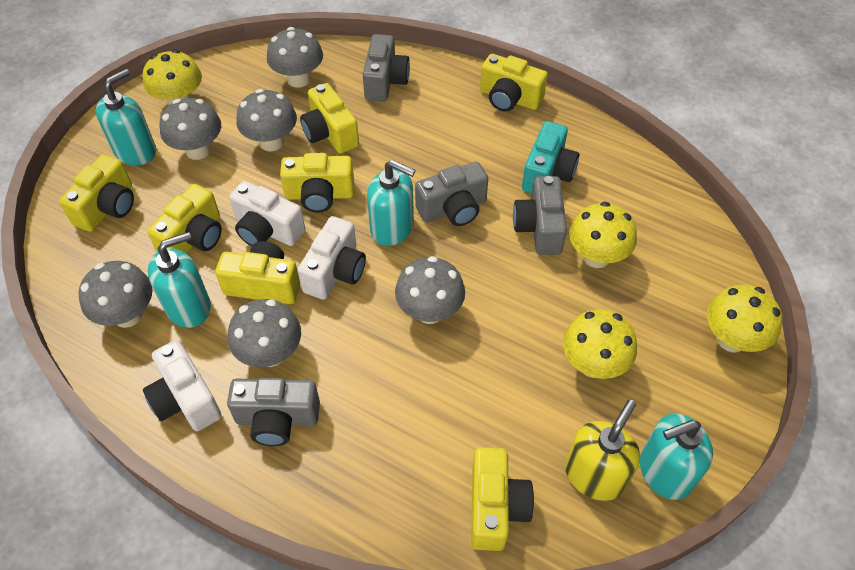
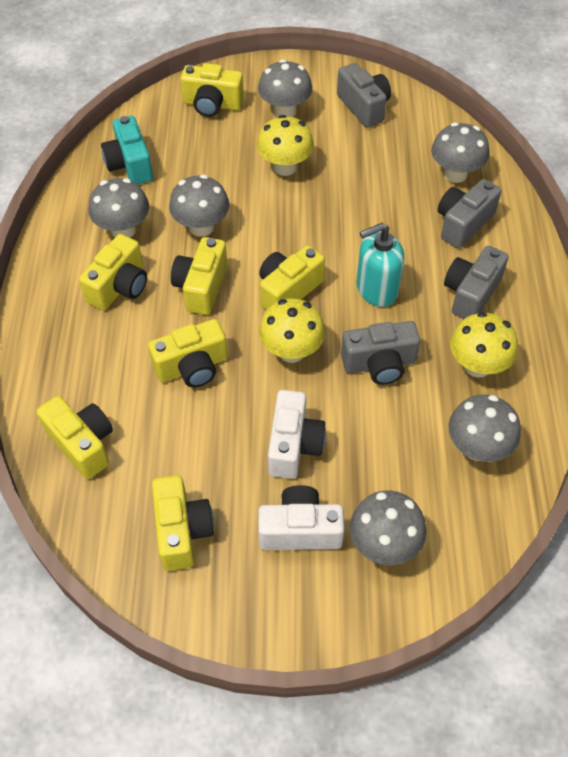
turquoise soap dispenser: [96,69,156,166] [148,232,211,328] [367,160,416,246] [640,413,713,500] = 4 -> [356,223,404,307] = 1
white camera: [143,340,221,431] [229,181,305,246] [297,216,366,300] = 3 -> [258,485,345,550] [268,390,326,479] = 2
yellow mushroom: [143,50,202,105] [563,309,637,379] [569,202,637,268] [707,285,783,353] = 4 -> [257,115,314,176] [259,298,325,363] [450,312,518,378] = 3
yellow soap dispenser: [565,400,640,501] = 1 -> none = 0

